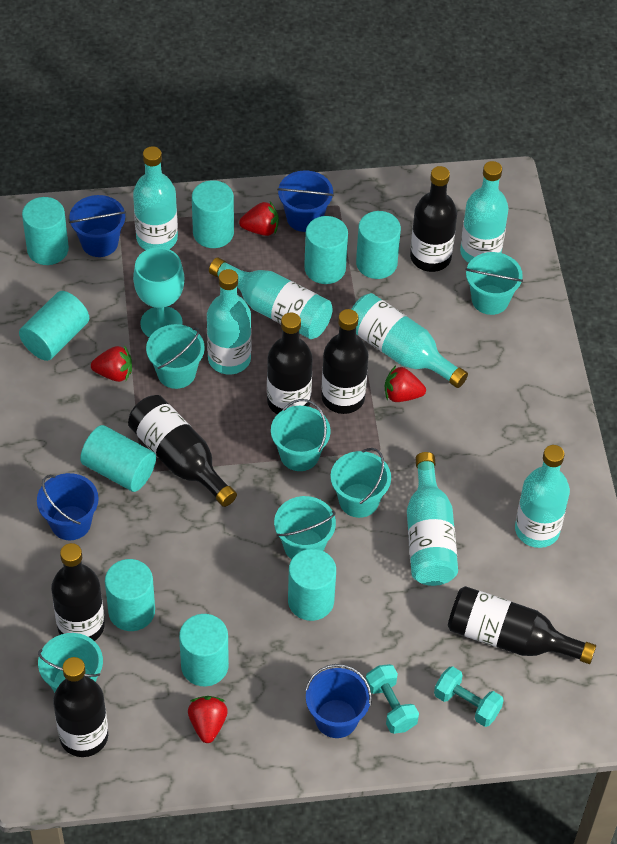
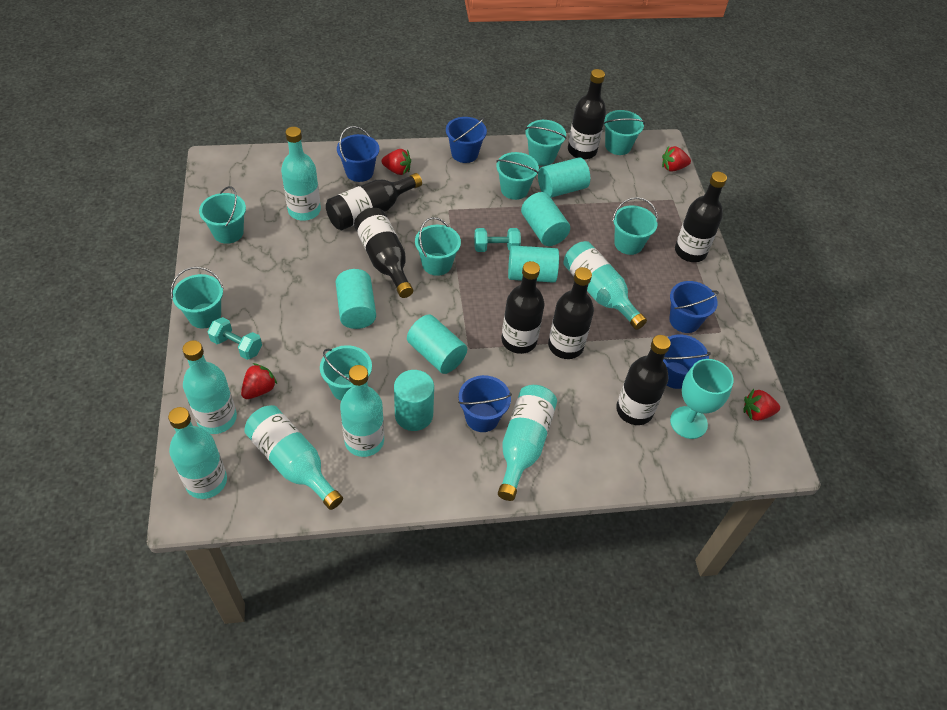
blue bucket: [37,473,99,540] [69,195,126,257] [277,170,334,232] [305,664,372,738] = 4 -> [337,126,379,182] [446,117,487,163] [458,375,512,432] [663,334,711,389] [669,281,719,333] = 5
turquoise bucket: [38,633,103,693] [146,324,205,389] [271,399,331,471] [274,496,336,559] [331,448,391,518] [465,252,523,315] = 6 -> [171,267,224,328] [199,186,246,244] [320,345,372,400] [415,217,461,276] [496,152,539,200] [525,120,566,166] [604,110,645,155] [612,197,658,255] = 8
turquoise cylinder: [19,291,89,361] [22,197,69,265] [80,425,156,492] [105,559,155,631] [179,614,229,686] [192,180,234,248] [288,549,336,621] [304,216,348,284] [356,211,401,279] = 9 -> [335,269,376,329] [394,370,434,431] [407,314,467,374] [508,245,559,283] [521,192,570,246] [538,157,590,198] = 6

